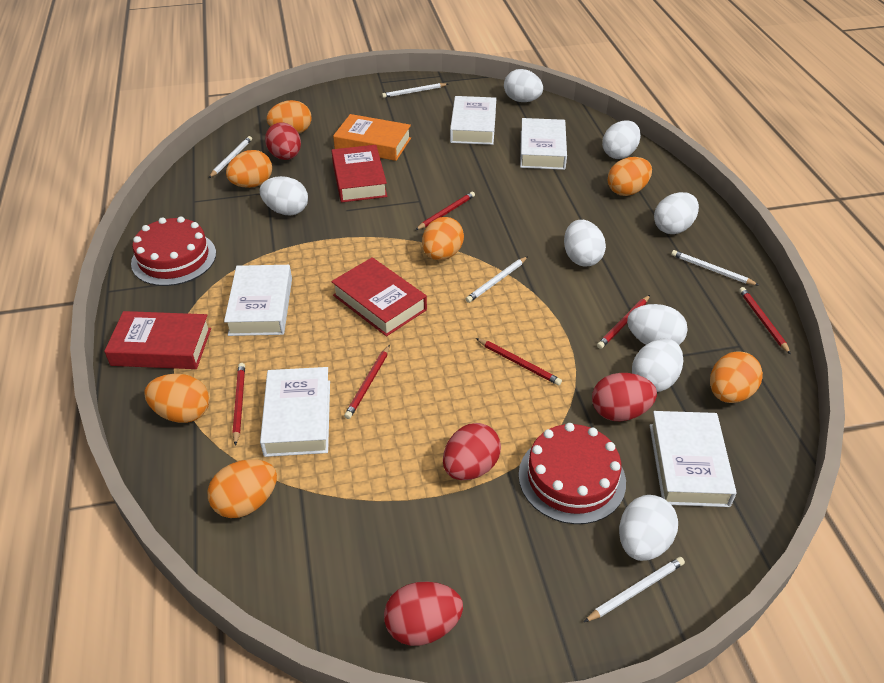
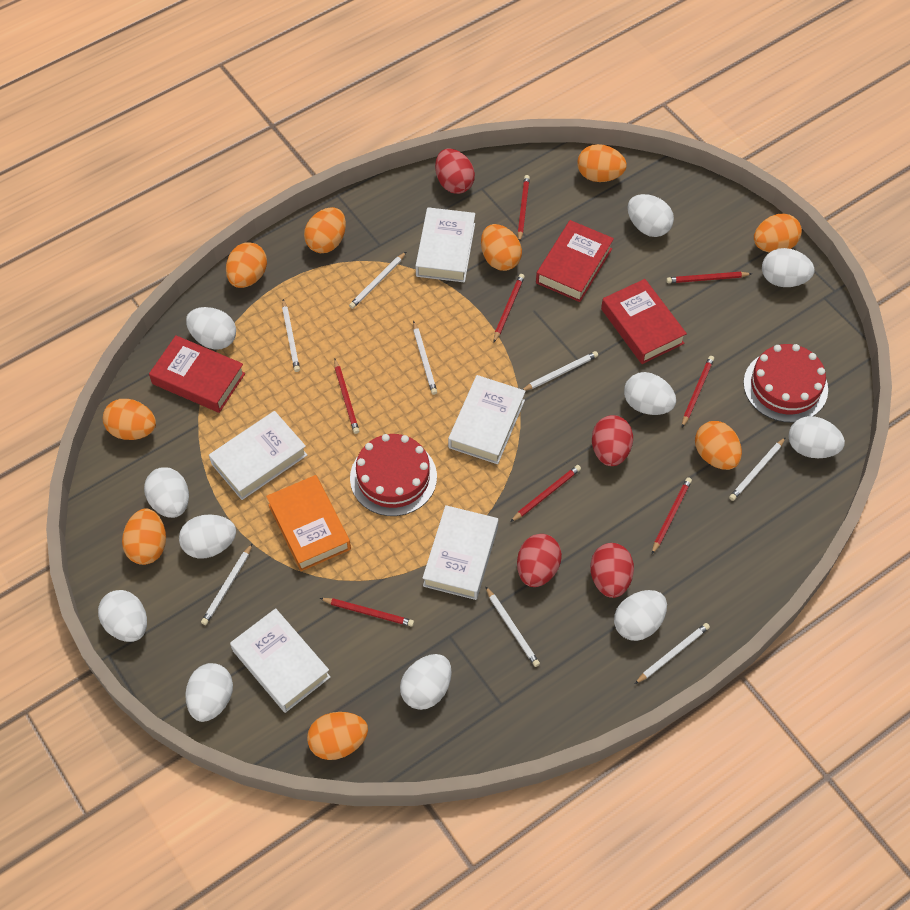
orange egg: [144,374,209,423] [208,459,277,518] [226,150,272,188] [267,100,312,134] [422,217,464,260] [608,157,652,196] [710,351,763,403] = 7 -> [103,399,156,440] [122,508,166,565] [226,242,267,288] [304,207,346,253] [307,712,368,760] [481,224,522,271] [577,144,627,182] [695,421,742,470] [754,213,802,253] = 9
red pencil: [232,363,245,446] [344,345,390,419] [415,192,475,230] [476,338,562,385] [597,295,650,349] [739,287,791,354] = 6 -> [320,598,414,627] [334,359,359,434] [493,274,525,343] [510,465,581,522] [518,175,530,241] [652,477,692,554] [666,272,752,283] [682,356,714,427] = 8
white egg: [260,176,308,215] [504,69,543,102] [564,220,606,266] [602,120,641,159] [619,495,678,561] [627,304,688,345] [632,338,683,392] [654,192,699,234] = 8 -> [98,590,147,642] [144,467,189,518] [179,514,236,559] [185,663,233,722] [186,307,236,349] [400,654,452,710] [614,590,667,641] [624,372,676,415] [627,194,674,237] [762,248,814,287] [788,416,845,458] = 11
white pencil: [209,136,252,178] [382,83,448,98] [466,256,528,303] [584,557,685,622] [671,250,758,285] = 5 -> [201,543,253,625] [282,299,300,372] [349,252,406,309] [413,321,437,395] [485,586,540,667] [522,351,598,391] [635,623,710,684] [729,437,786,501] = 8

